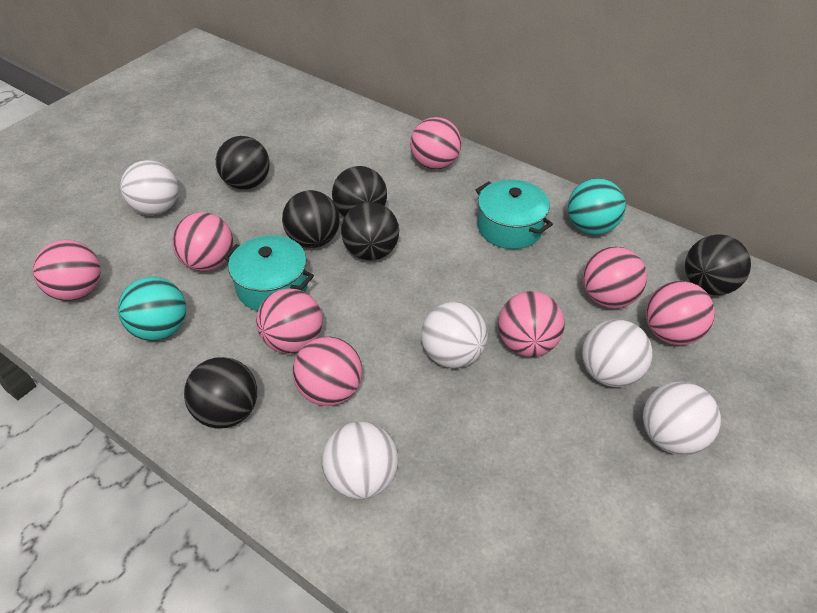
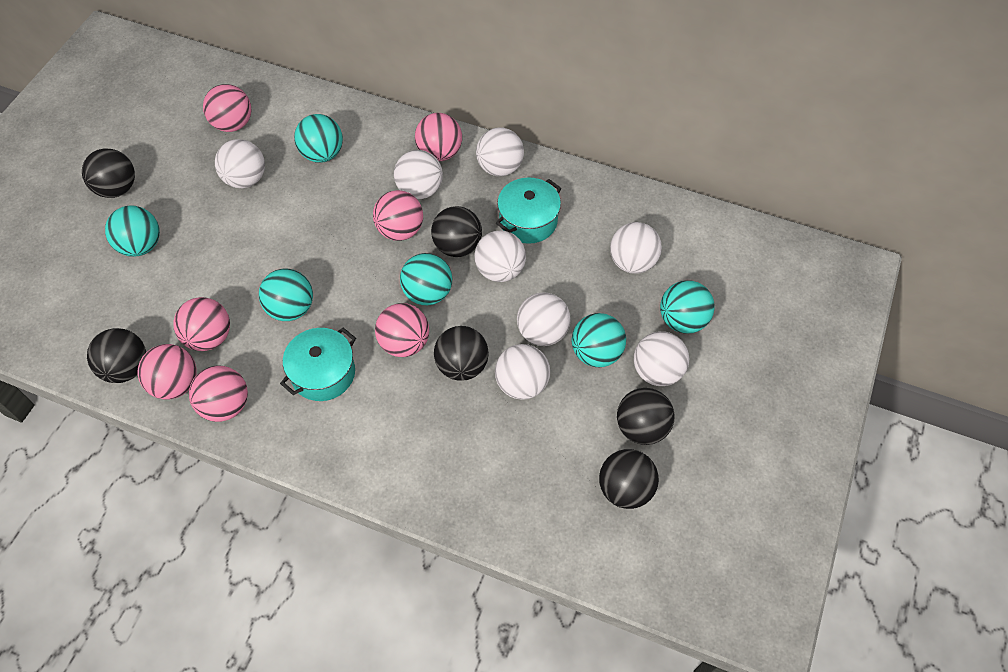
pink ball: [33,240,101,301] [172,212,233,271] [256,289,323,354] [293,337,362,406] [410,117,462,170] [498,291,564,357] [583,247,647,309] [645,281,715,345] = 8 -> [138,344,197,399] [173,297,230,351] [189,366,248,422] [203,84,252,132] [373,190,423,241] [375,303,429,357] [415,113,462,161] = 7
turquoise ball: [118,277,186,341] [568,178,626,235] = 2 -> [105,206,160,257] [259,269,313,321] [294,114,343,163] [400,253,452,305] [572,313,626,367] [660,280,715,334] = 6
white ball: [120,160,178,216] [322,421,398,500] [421,302,488,368] [582,319,653,387] [643,382,721,455] = 5 -> [215,139,265,189] [394,150,443,199] [474,230,526,282] [476,128,524,176] [495,344,550,400] [517,292,571,346] [610,222,662,274] [634,331,689,386] = 8

